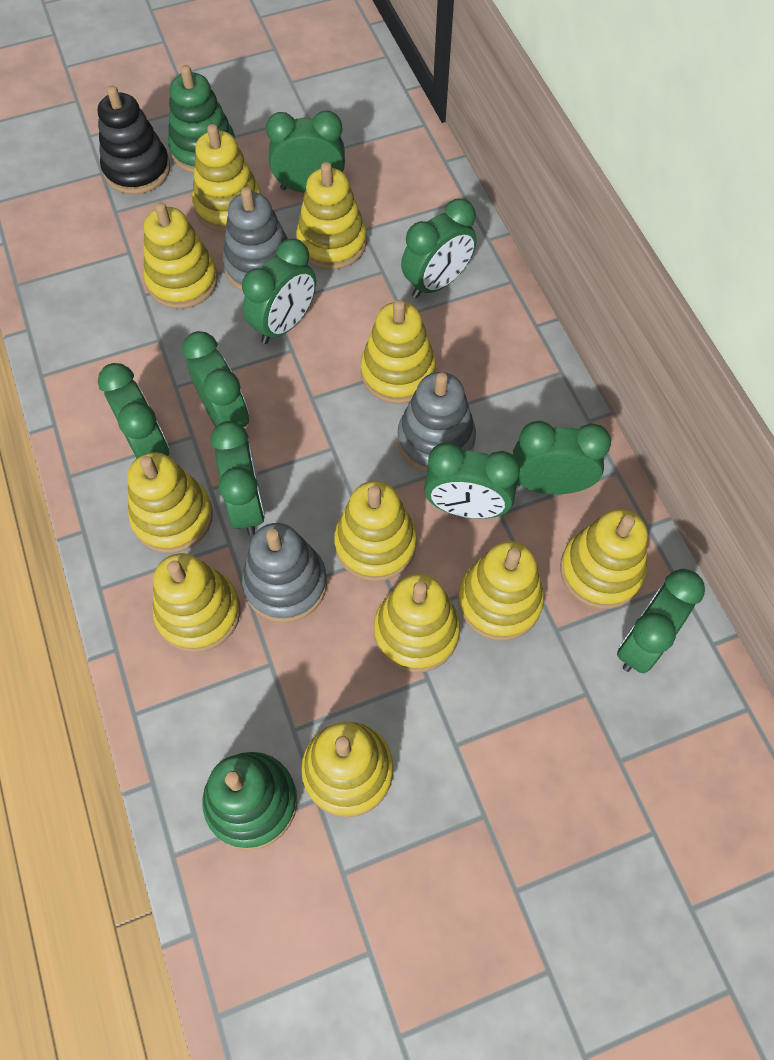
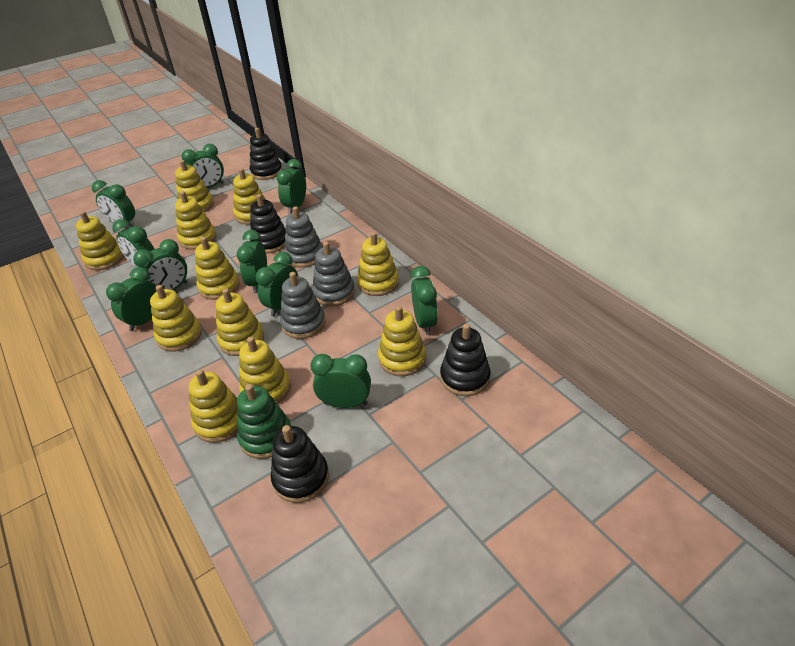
black stacking toy: [98,85,170,194] = 1 -> [250,128,283,180] [250,194,286,254] [271,425,329,503] [440,323,490,396] = 4
green clock: [98,363,169,458] [182,331,249,427] [211,421,265,535] [242,238,316,344] [266,110,345,193] [401,198,477,298] [424,442,520,519] [513,421,611,494] [617,569,705,673] = 9 -> [92,180,135,227] [106,267,157,331] [112,219,154,267] [133,239,188,290] [182,144,224,188] [236,230,267,293] [256,252,298,316] [276,159,306,214] [310,354,371,408] [411,266,438,335] = 10
green stacking toy: [168,65,235,173] [202,752,297,850] = 2 -> [237,384,291,459] = 1

